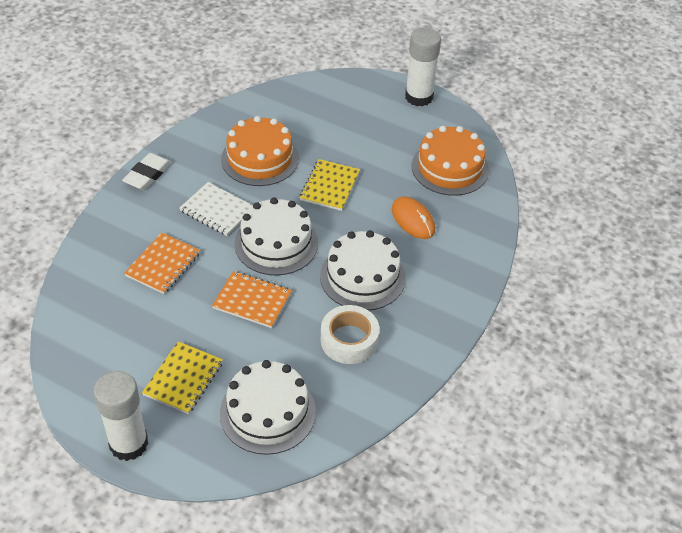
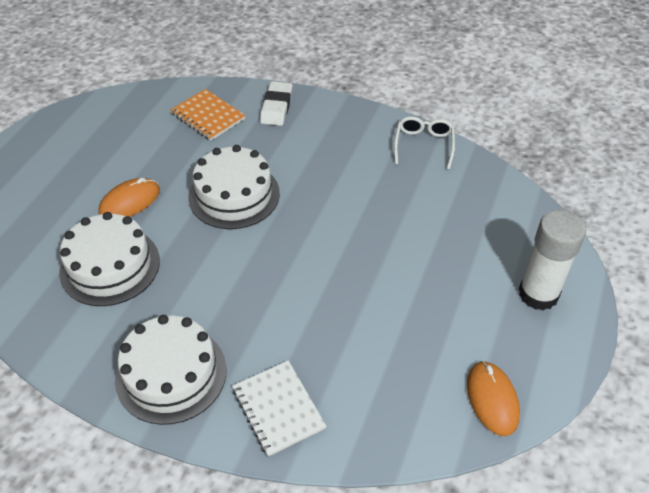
orange cake: [221,116,299,186] [411,126,489,196] = 2 -> none = 0
orange mouse: [392,197,435,239] = 1 -> [98,178,160,217] [467,361,520,436] = 2
orange notebook: [124,233,201,294] [212,271,292,328] = 2 -> [171,89,246,141] = 1
white glasses: none = 0 -> [394,116,455,170] = 1
white glue stick: [93,371,149,461] [405,28,441,107] = 2 -> [519,210,586,311] = 1
white tape: [321,305,379,364] = 1 -> none = 0
yellow notebook: [142,342,223,414] [299,159,360,211] = 2 -> none = 0

